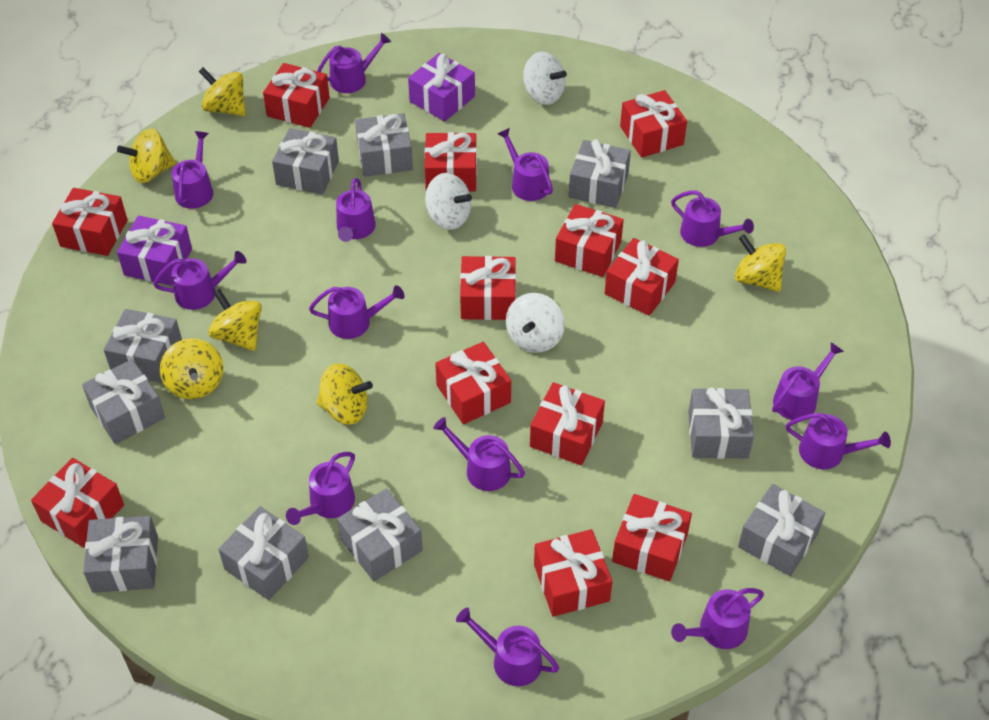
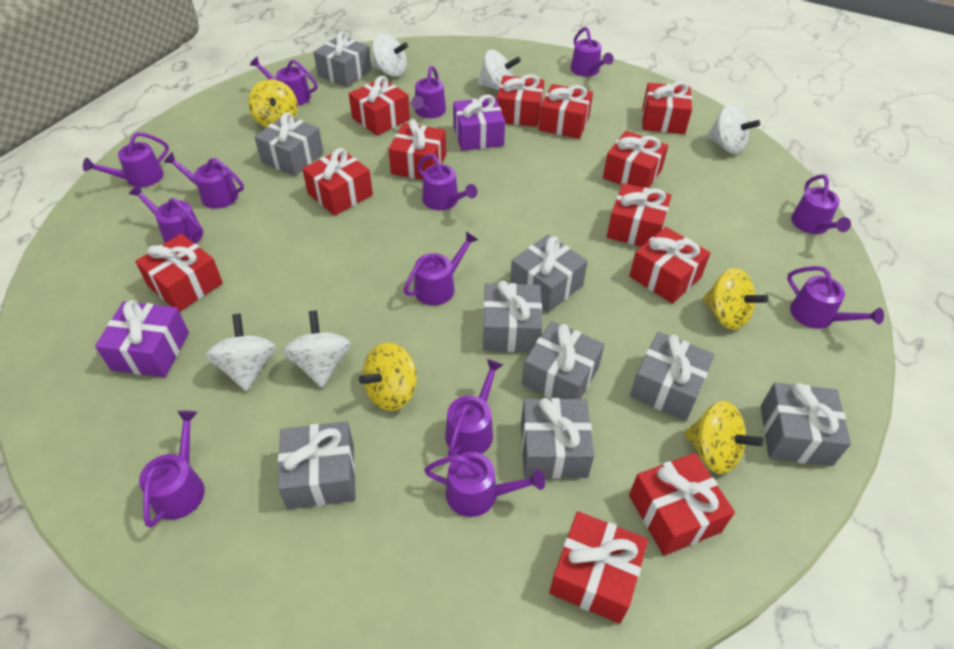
grey gift: [82,359,165,444] [83,516,158,593] [104,309,182,383] [218,506,309,600] [272,128,339,194] [337,488,423,581] [355,113,413,177] [569,139,631,208] [688,387,754,459] [738,484,825,576] = 10 -> [254,112,324,176] [278,421,355,509] [314,32,372,87] [483,281,542,352] [510,235,588,313] [521,398,594,479] [522,321,605,399] [630,332,715,421] [761,383,851,466] = 9
white spinning top: [425,173,472,230] [506,293,565,353] [523,52,567,105] = 3 -> [206,314,276,391] [283,310,351,388] [372,34,408,77] [478,50,521,91] [707,105,760,154] = 5
yellow spinning top: [117,129,176,183] [160,338,223,399] [199,67,246,116] [208,289,262,351] [316,363,373,425] [735,234,786,292] = 6 -> [248,79,298,127] [359,342,417,411] [684,401,764,474] [703,268,769,330] = 4

